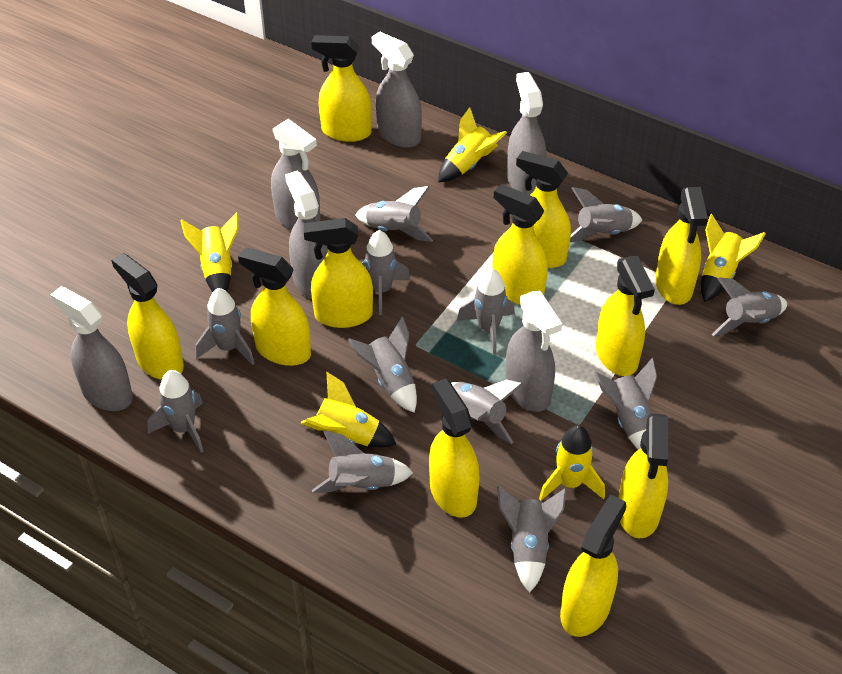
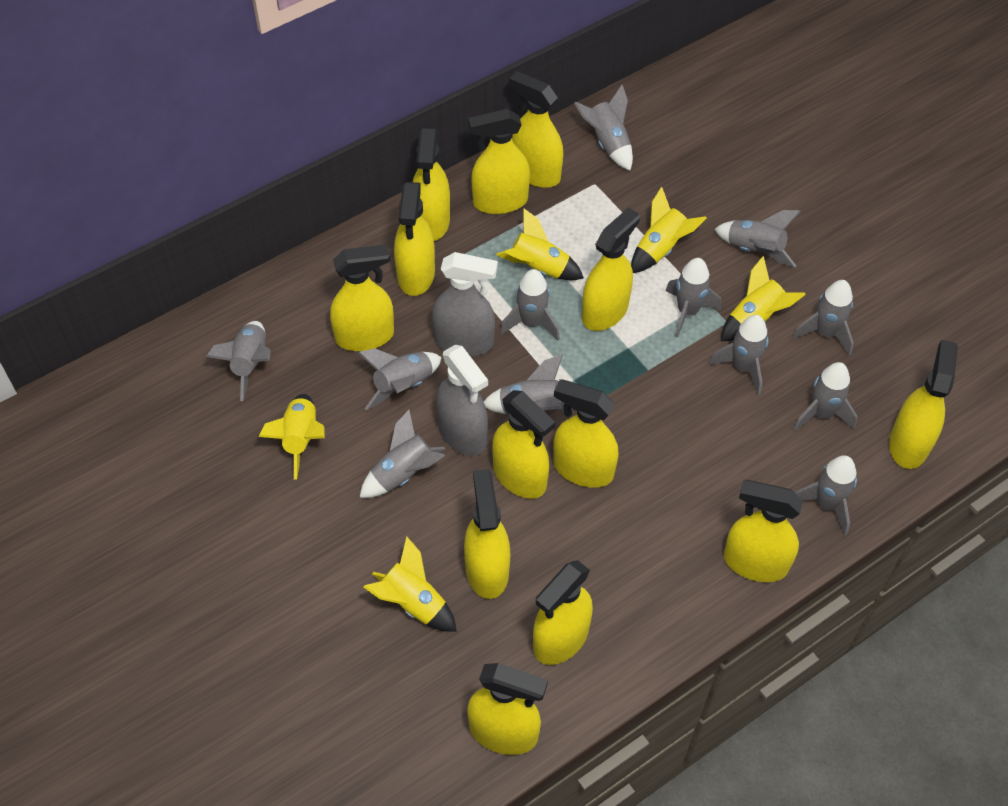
grey spray bottle: [50,286,133,411] [271,119,321,230] [285,171,328,299] [372,31,422,148] [505,291,562,412] [507,72,546,195] = 6 -> [432,252,498,356] [436,345,488,456] = 2
yellow spray bottle: [112,253,184,380] [238,248,311,366] [304,218,373,328] [311,35,372,142] [429,379,480,518] [493,184,548,305] [516,151,571,268] [560,494,626,637] [596,256,655,376] [618,413,669,538] [655,187,708,305] = 11 -> [330,244,394,351] [394,182,435,296] [413,128,450,241] [464,469,510,599] [467,663,548,755] [468,109,530,214] [492,390,555,499] [509,71,563,188] [533,560,593,665] [553,379,619,488] [582,207,640,331] [724,480,803,582] [889,340,958,469] = 13

